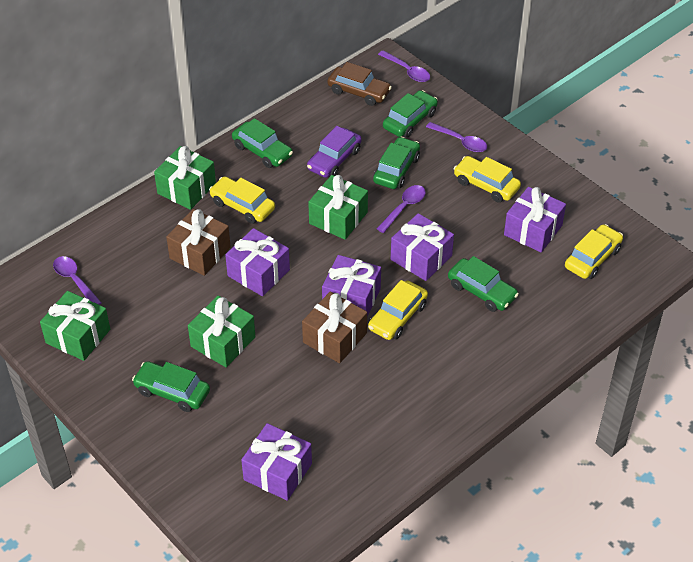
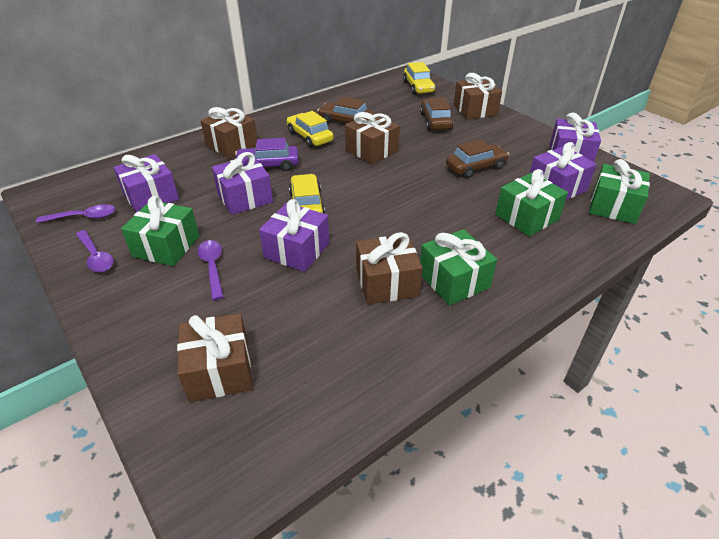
brown car: [328,62,392,106] = 1 -> [317,97,374,124] [420,97,453,130] [446,139,509,178] = 3
brown gift: [166,209,231,276] [302,292,367,363] = 2 -> [177,313,252,402] [200,107,257,158] [345,112,400,164] [356,232,423,304] [454,73,502,119] = 5
green car: [132,361,210,412] [232,118,293,168] [373,137,420,189] [383,90,438,138] [448,256,519,312] = 5 -> none = 0
purple spoon: [53,256,102,305] [377,185,426,233] [378,51,430,82] [426,122,487,152] = 4 -> [36,204,115,223] [76,230,114,272] [198,240,224,300] = 3
yellow car: [209,176,275,224] [368,280,428,340] [454,156,521,202] [565,224,623,279] = 4 -> [287,111,333,148] [289,174,325,214] [403,62,435,95] = 3

